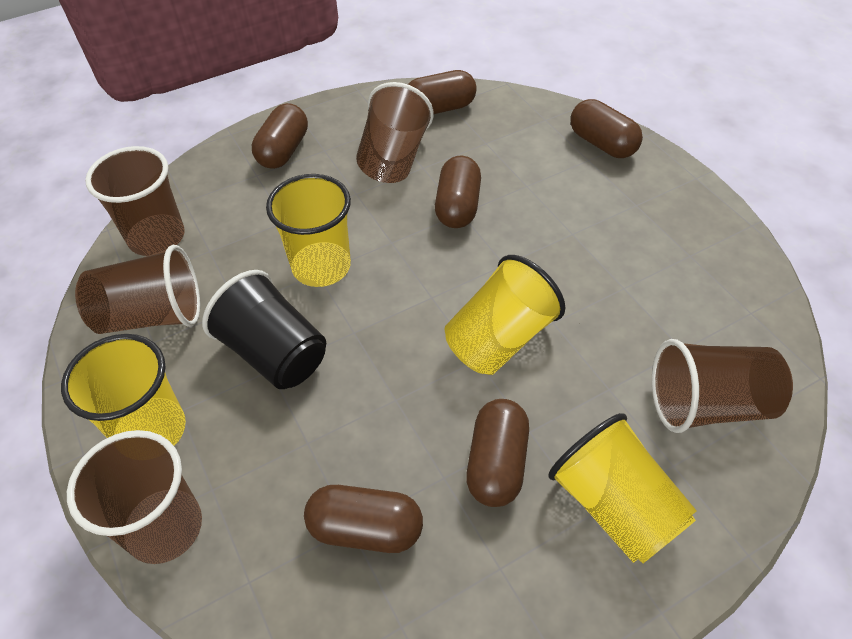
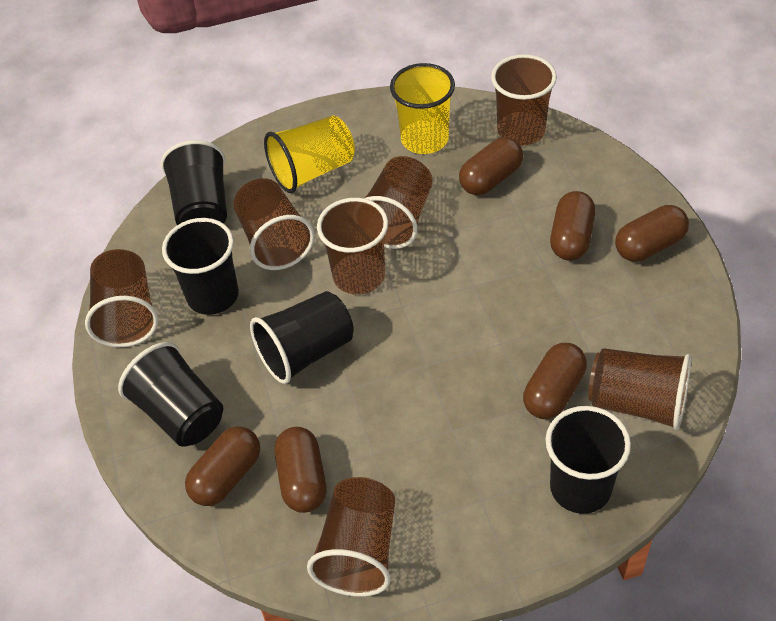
black cup: [202,270,326,389] = 1 -> [118,342,223,447] [161,140,227,225] [162,218,239,315] [250,291,354,384] [546,406,631,514] = 5
brown cup: [67,430,202,564] [75,245,200,334] [85,146,185,256] [356,82,434,183] [652,339,793,433] = 5 -> [85,249,158,347] [233,178,315,270] [307,477,395,597] [317,198,388,295] [364,156,433,249] [491,54,557,146] [588,348,691,431] = 7
yellow cup: [61,334,186,446] [266,174,351,287] [445,255,566,375] [549,413,697,563] = 4 -> [264,115,355,193] [390,63,455,154] = 2

